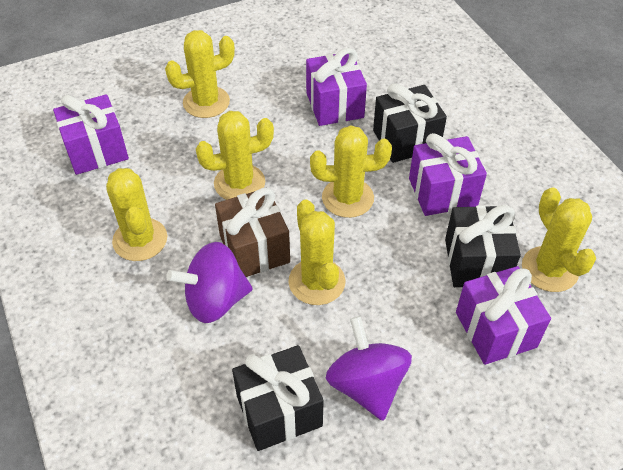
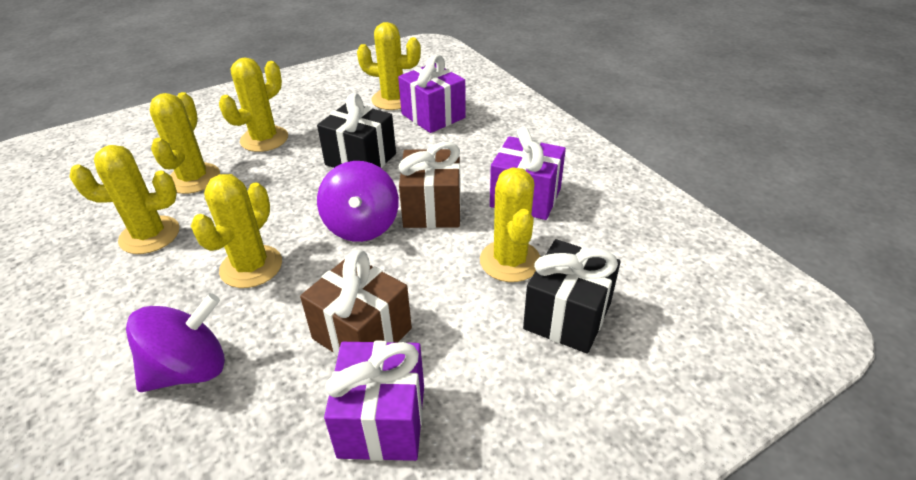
black gift: [232,345,324,451] [373,83,447,163] [445,205,521,287] = 3 -> [317,93,396,168] [523,239,621,354] = 2
brown gift: [215,188,290,277] = 1 -> [300,250,412,356] [399,142,461,228] = 2
purple gift: [53,94,129,175] [306,48,367,126] [409,133,487,216] [456,266,551,365] = 4 -> [324,341,424,461] [398,54,466,133] [490,127,566,220] = 3

